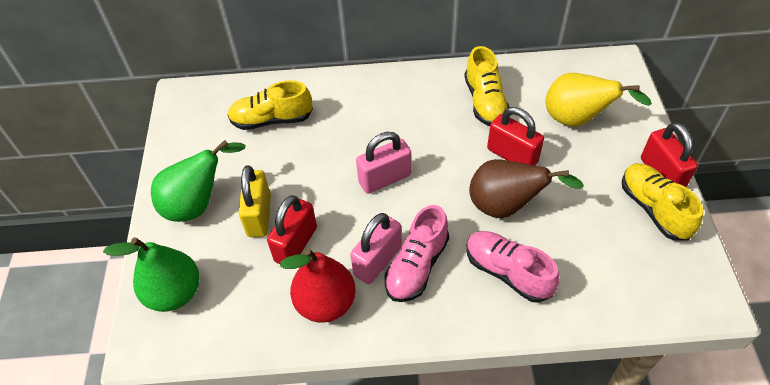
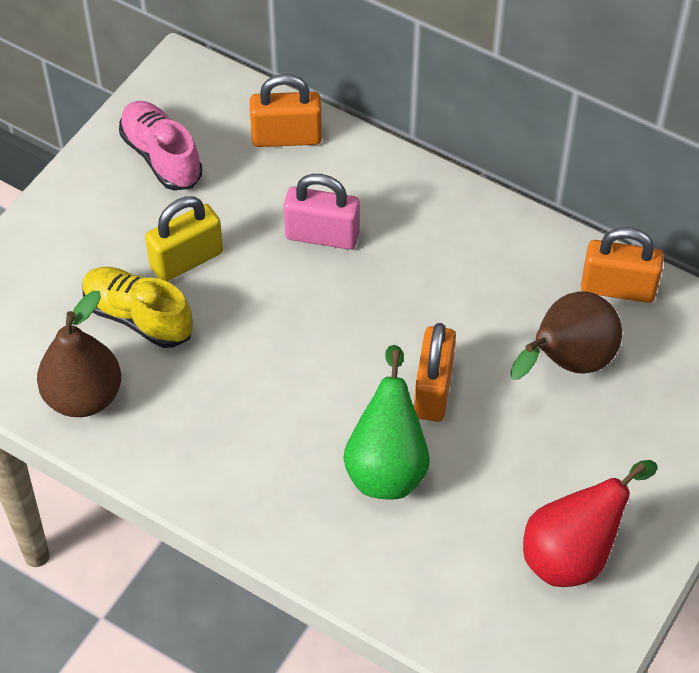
brown pear: [469,159,584,218] = 1 -> [37,291,121,417] [510,291,622,380] = 2
green pear: [103,237,199,312] [151,140,246,222] = 2 -> [343,345,430,500] = 1
orange padlock: none = 0 -> [250,74,322,147] [414,323,456,422] [581,227,664,303] = 3
pink padlock: [350,213,402,284] [356,132,411,194] = 2 -> [284,174,360,250] = 1
pink shoe: [385,205,449,302] [467,231,560,303] = 2 -> [119,101,202,191] = 1
red padlock: [267,195,317,264] [487,107,544,166] [641,122,698,187] = 3 -> none = 0
yellow pear: [545,73,652,127] = 1 -> none = 0
yellow shoe: [227,80,313,130] [464,46,509,126] [622,163,703,241] = 3 -> [82,267,193,348] = 1

